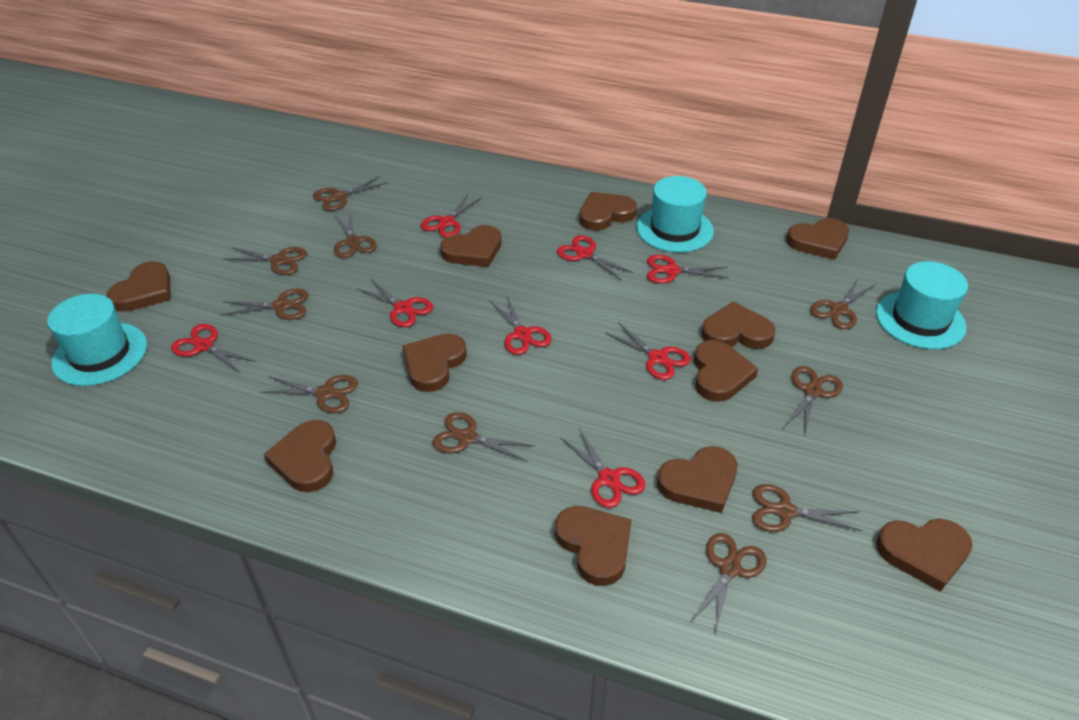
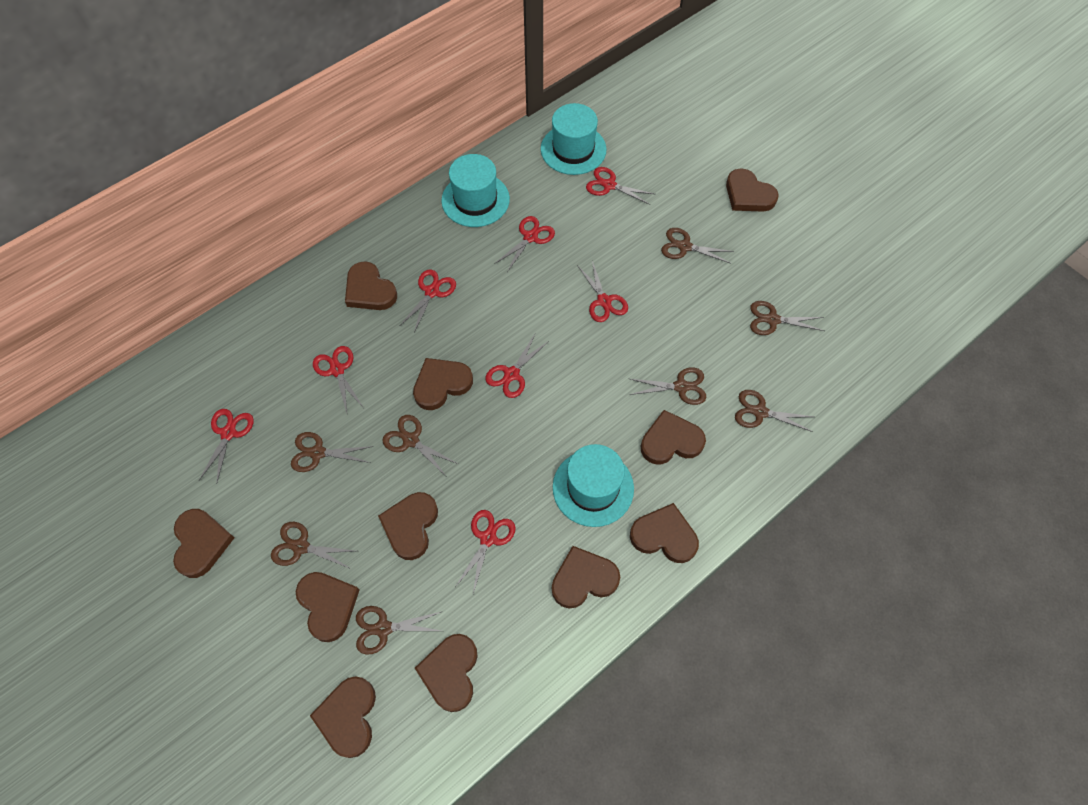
brown scissors: [220,288,309,320] [225,247,307,275] [260,375,358,413] [313,176,387,211] [334,210,377,258] [433,412,535,462] [690,533,766,634] [752,484,863,532] [784,366,843,437] [810,279,876,329] = 10 -> [271,522,355,569] [291,432,373,472] [356,606,443,655] [382,415,458,476] [629,367,706,405] [661,228,734,264] [735,390,814,432] [750,301,824,335] = 8

